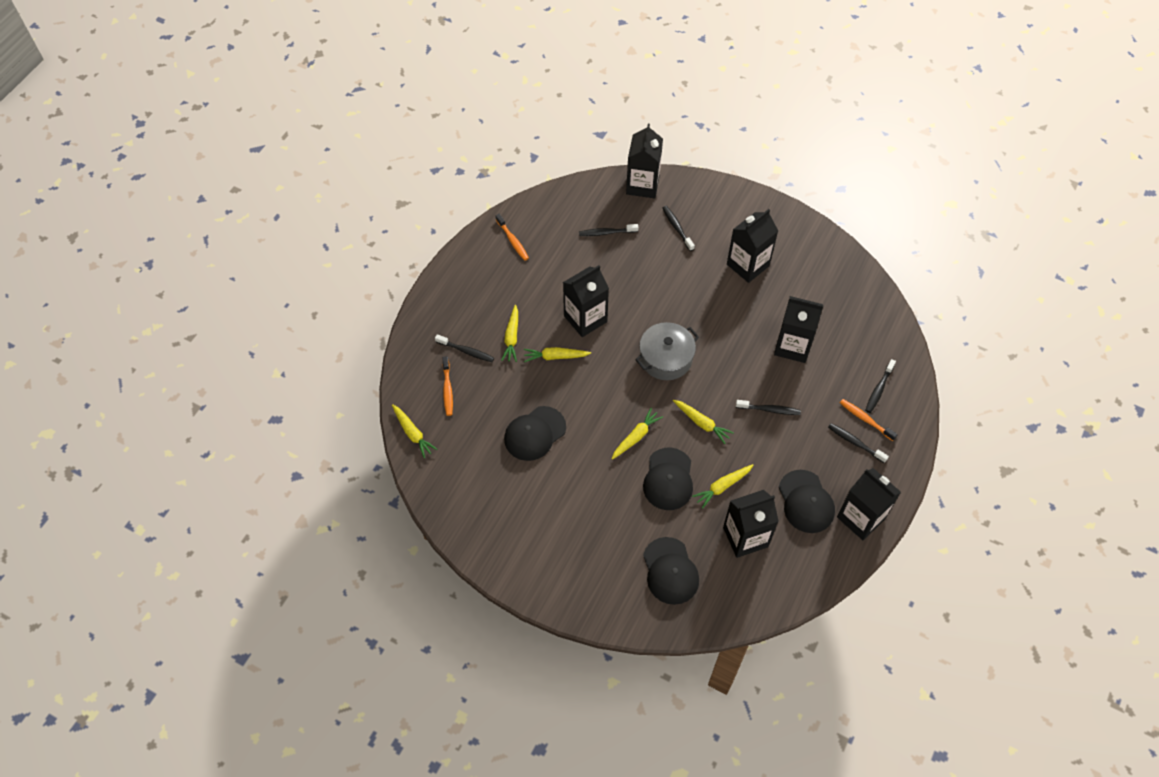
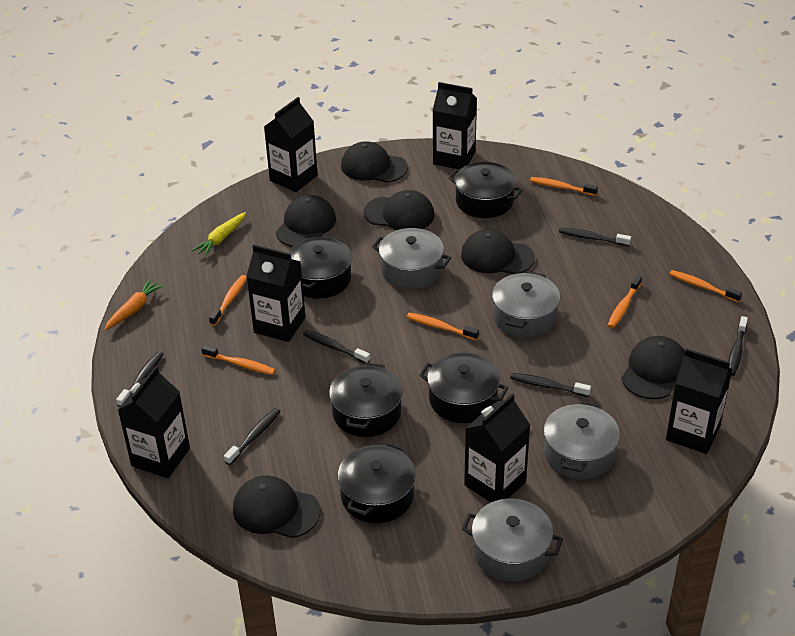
black cap: [504,406,566,461] [643,448,693,510] [643,537,699,605] [779,470,835,533] = 4 -> [233,476,321,538] [276,195,336,247] [341,141,408,183] [364,190,435,230] [461,229,535,274] [621,336,685,399] = 6
black pot: none = 0 -> [288,236,352,299] [329,362,403,437] [338,442,416,523] [419,352,508,423] [448,162,523,218] = 5
grey pot: [635,322,699,380] = 1 -> [372,228,451,289] [462,498,563,582] [492,271,560,338] [543,401,620,480] = 4
orange carrot: none = 0 -> [104,279,164,330] = 1
orange toothbrush: [442,356,453,416] [495,214,529,261] [840,399,898,441] = 3 -> [202,345,275,375] [209,275,247,326] [406,313,479,340] [530,177,598,196] [607,275,642,328] [669,270,742,302] = 6
yellow carrot: [392,404,437,458] [501,305,518,362] [524,347,591,362] [612,408,663,460] [673,400,734,444] [692,464,753,509] = 6 -> [192,212,246,257] = 1

